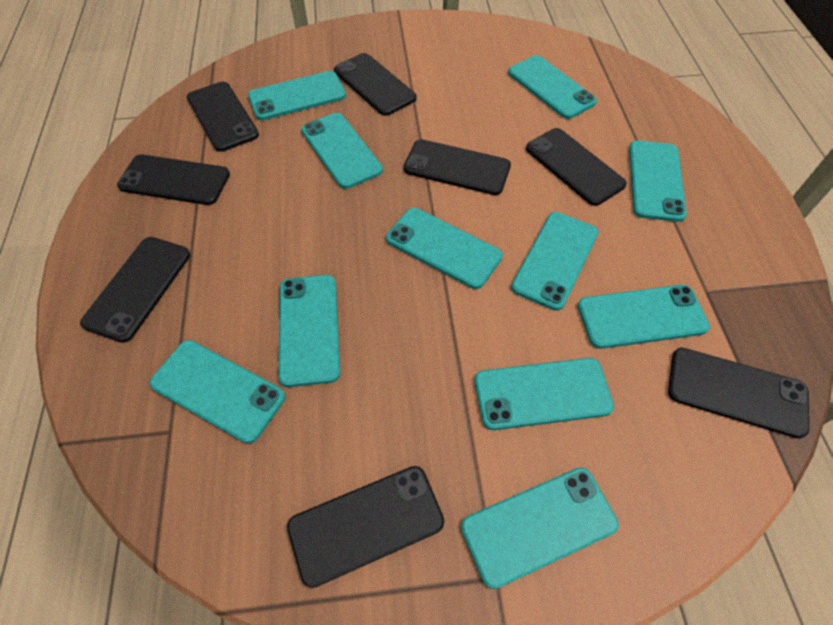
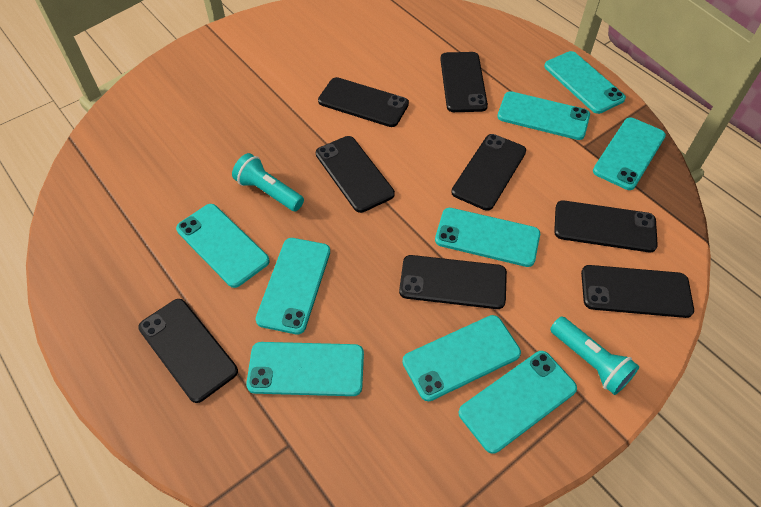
turquoise flashlight: none = 0 -> [232,153,304,211] [550,317,639,395] = 2
turquoise phone: [149,340,285,444] [248,71,346,120] [279,275,340,387] [301,113,383,189] [386,208,503,289] [461,467,618,589] [474,358,614,430] [508,55,597,119] [511,212,599,311] [578,285,710,349] [629,140,687,222] = 11 -> [176,204,270,288] [246,342,364,396] [255,238,330,334] [402,315,521,401] [435,208,540,267] [459,351,577,454] [497,91,590,140] [544,51,626,114] [593,118,666,190] = 9

